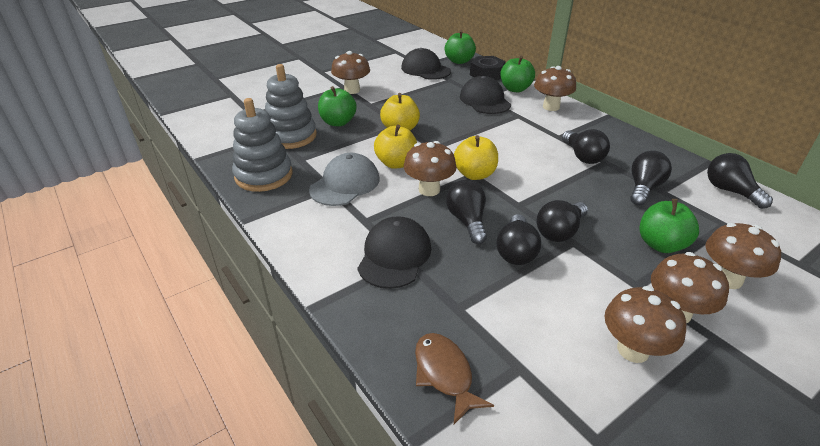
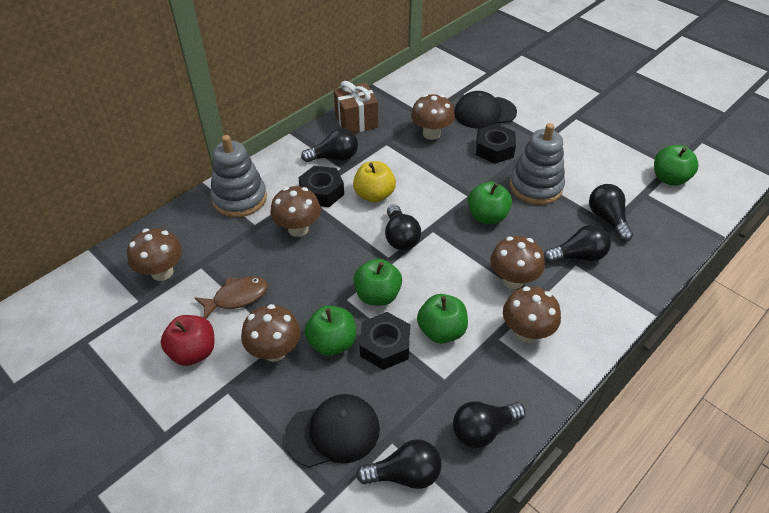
black cap: [357,216,431,289] [401,48,451,80] [460,76,511,114] = 3 -> [285,394,380,467] [454,91,517,129] = 2
black nut: [470,56,506,80] = 1 -> [298,166,344,207] [360,312,410,370] [476,124,516,164] = 3
brown gift: none = 0 -> [334,81,378,133] = 1
green apple: [318,86,357,126] [445,30,476,64] [500,56,535,92] [639,199,699,253] = 4 -> [304,306,356,356] [354,258,402,306] [417,294,468,343] [468,182,512,224] [654,145,699,186] = 5
grey cap: [309,153,379,206] = 1 -> none = 0
red apple: none = 0 -> [161,315,215,366] = 1
yellow apple: [374,124,417,169] [380,93,420,130] [454,135,498,180] = 3 -> [353,161,396,203] = 1

